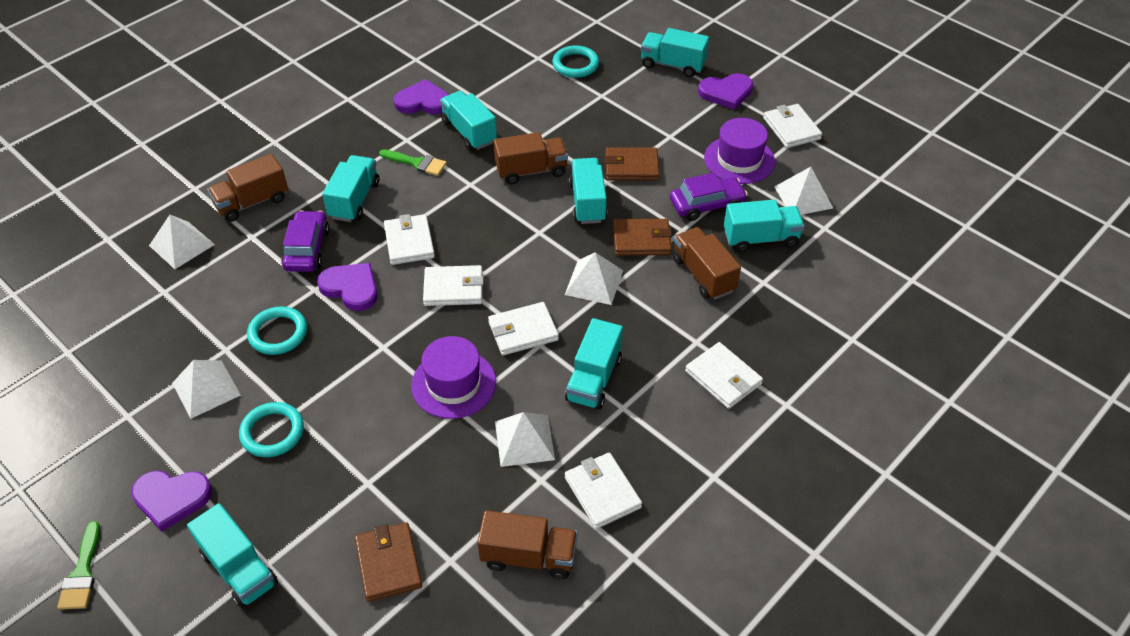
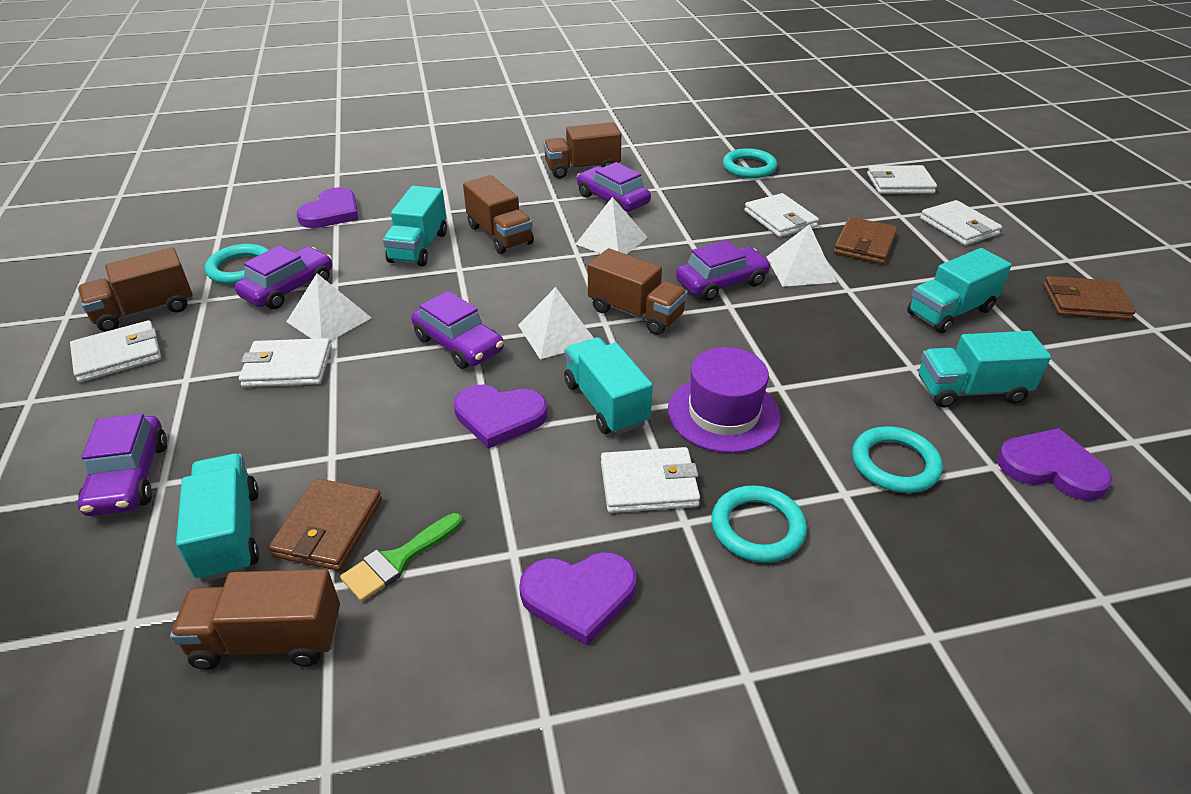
brown truck: [207,154,288,222] [477,510,578,580] [494,132,568,184] [672,227,741,299] = 4 -> [78,247,193,332] [170,569,340,670] [463,175,534,254] [543,122,621,179] [588,248,688,335] = 5
green brush: [57,521,100,610] [379,149,447,176] = 2 -> [340,513,462,602] = 1
purple car: [281,210,329,272] [670,173,748,221] = 2 -> [78,414,167,516] [235,245,332,309] [411,291,504,369] [577,162,651,212] [676,240,771,301] = 5
purple hat: [411,336,496,419] [704,118,775,184] = 2 -> [668,347,781,453] = 1
turquoise ring: [239,402,304,457] [247,306,307,355] [552,45,599,78] = 3 -> [205,244,269,285] [711,485,807,563] [723,148,777,178] [852,426,943,493] = 4
turquoise truck: [187,503,278,608] [322,155,379,222] [440,91,497,150] [565,318,623,410] [569,158,607,224] [641,28,709,77] [724,199,805,252] = 7 -> [176,454,259,581] [383,186,447,266] [564,337,653,435] [907,248,1012,333] [919,331,1051,408] = 5
white pyramid: [149,215,215,269] [172,360,241,419] [495,412,555,467] [565,252,623,305] [774,167,833,215] = 5 -> [286,274,372,341] [518,287,593,359] [576,197,648,254] [767,224,837,287] = 4

